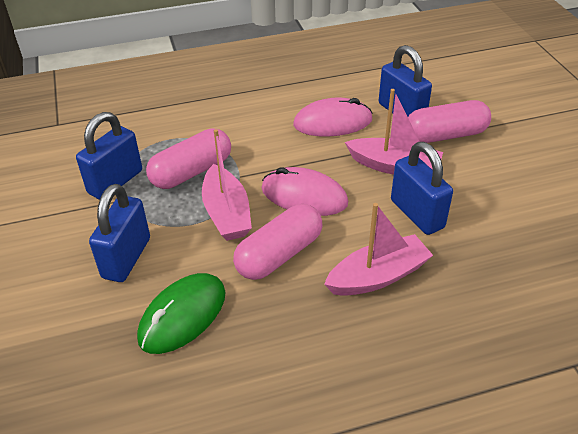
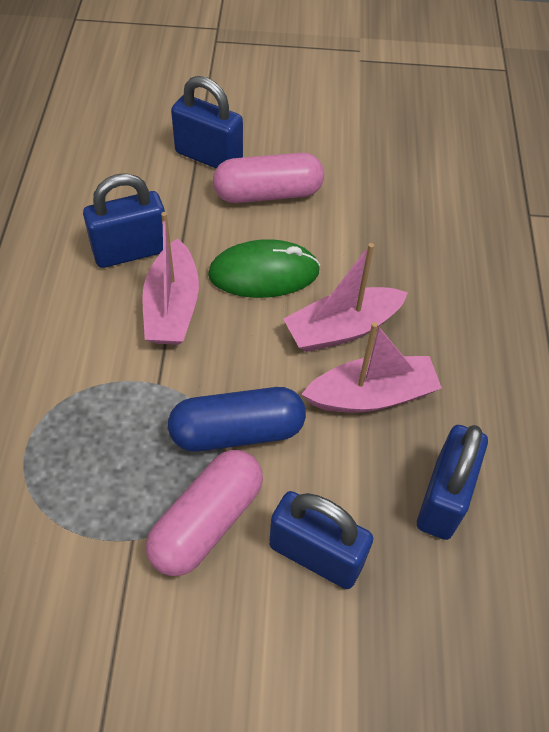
blue capsule: none = 0 -> [168,387,306,452] = 1
pink capsule: [146,128,231,189] [233,204,322,280] [408,100,491,143] = 3 -> [146,450,263,576] [213,153,324,203] = 2
pink mouse: [261,167,348,216] [293,98,373,137] = 2 -> none = 0

